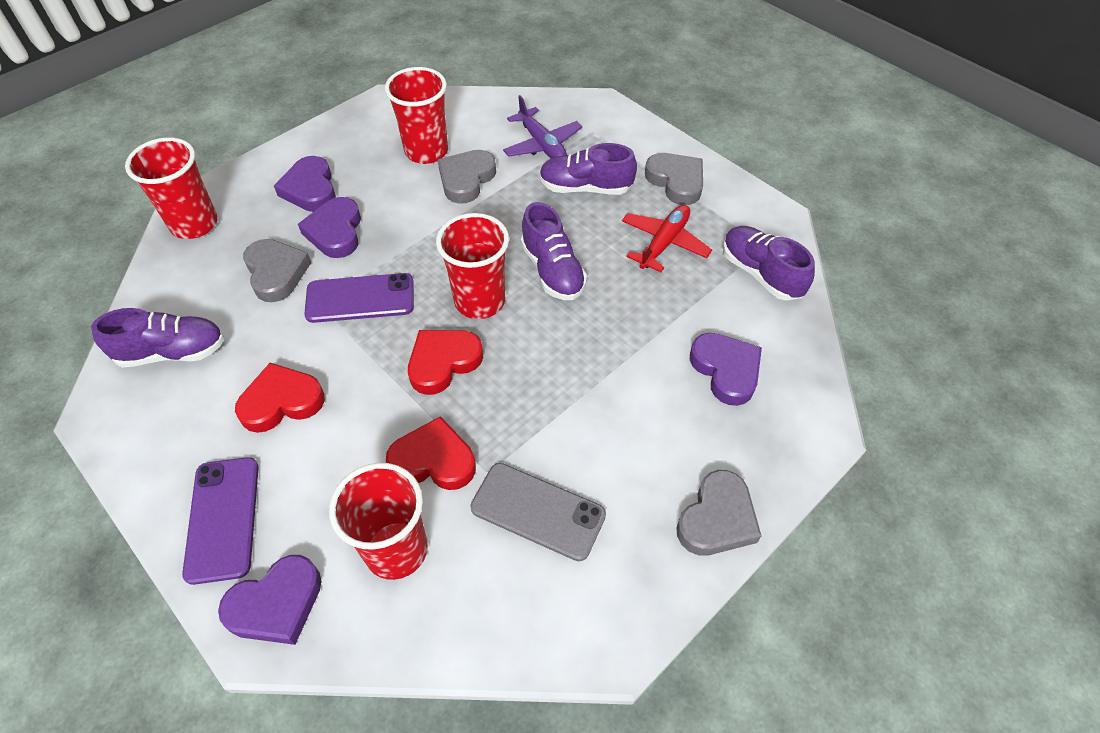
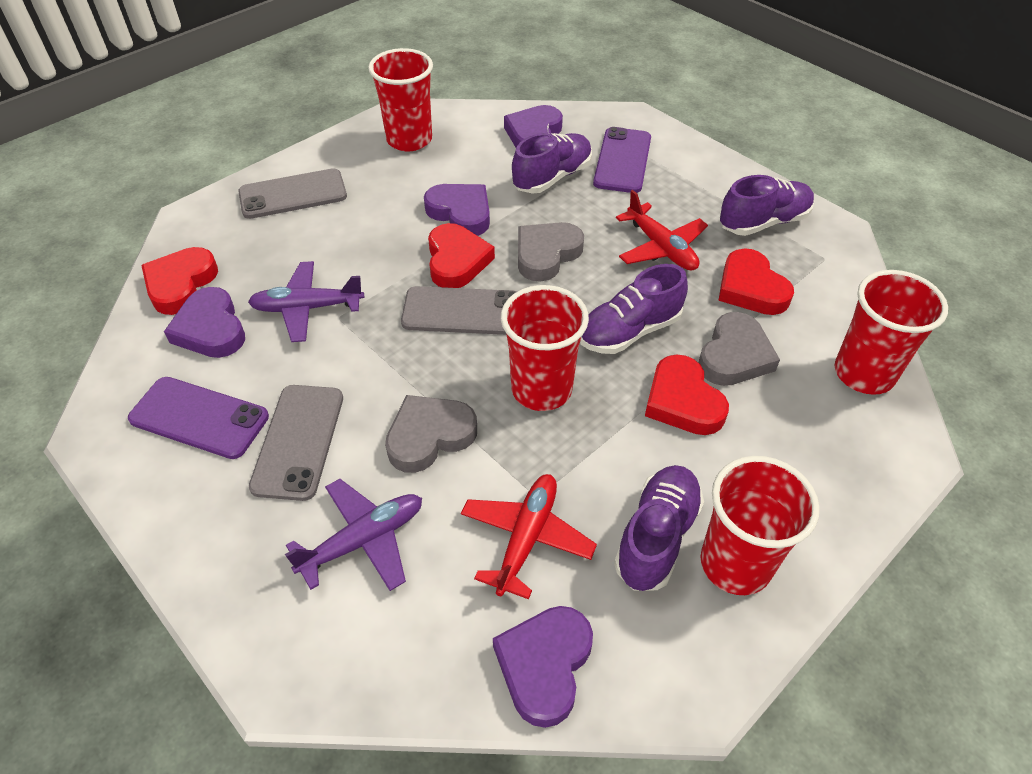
grey heart: [243,239,311,302] [438,150,496,204] [645,153,703,205] [676,470,761,556] = 4 -> [385,395,477,473] [518,222,584,282] [699,312,780,386] = 3
grey phone: [470,463,606,561] = 1 -> [238,168,347,219] [249,385,343,501] [401,286,517,335] = 3
purple plane: [503,95,582,158] = 1 -> [248,261,364,342] [285,479,422,591] = 2
red heart: [235,363,325,433] [386,416,476,490] [408,330,483,395] = 3 -> [141,247,218,315] [428,223,495,288] [645,355,729,435] [718,248,794,315] = 4
red plane: [622,205,712,272] = 1 -> [461,474,597,599] [616,190,708,271] = 2

